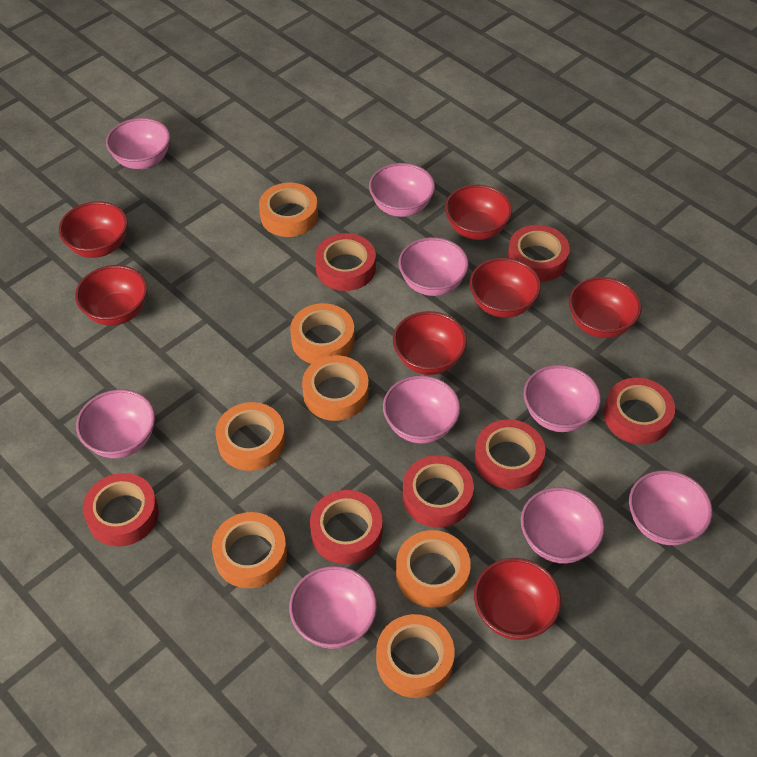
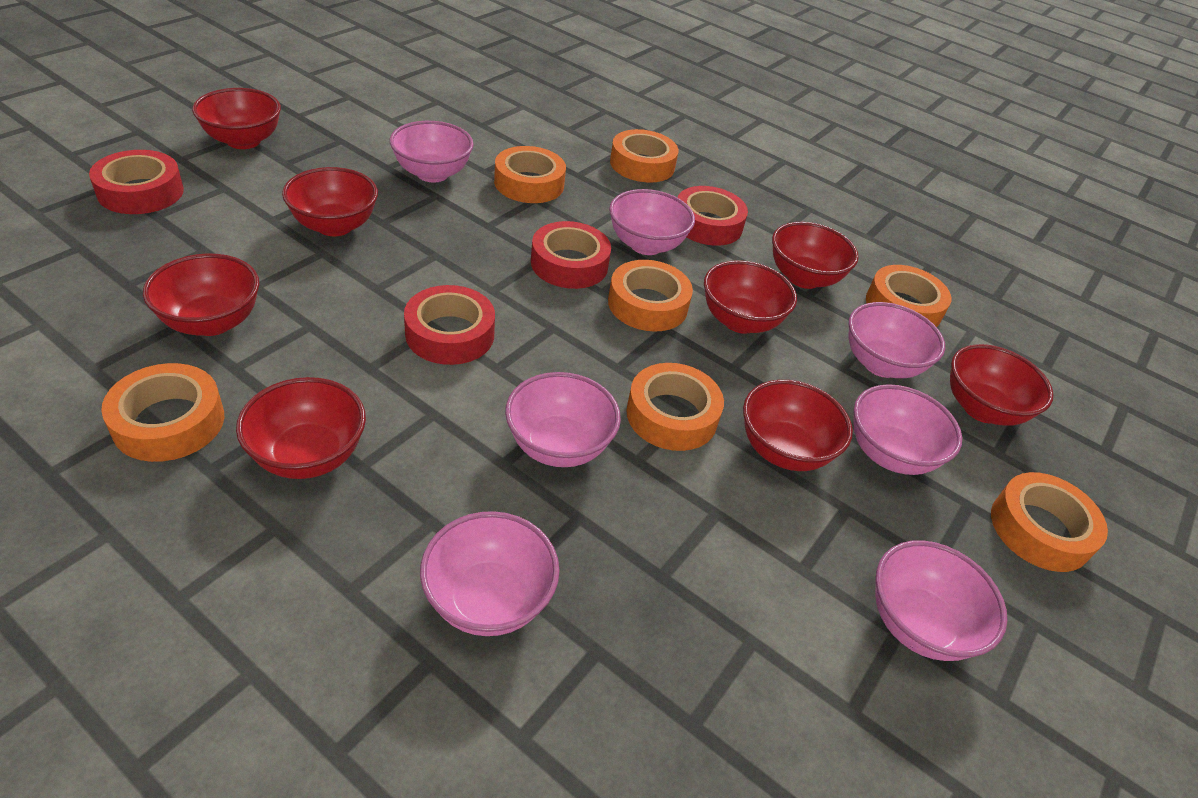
pink bowl: [76,389,155,458] [106,118,170,169] [289,566,377,649] [369,163,435,217] [383,375,460,443] [398,237,469,296] [521,487,605,564] [524,365,601,432] [629,470,712,545] = 9 -> [390,121,474,182] [420,511,560,636] [505,372,621,467] [609,189,695,255] [849,302,945,378] [854,384,962,475] [875,540,1007,661] = 7
red bowl: [59,201,128,258] [75,265,148,326] [393,311,467,375] [445,184,512,240] [470,258,541,318] [474,558,561,640] [569,277,642,338] = 7 -> [143,254,259,336] [192,88,281,149] [236,377,366,479] [282,167,378,236] [704,260,797,334] [743,380,853,471] [772,222,859,289] [950,344,1054,426] = 8
red tape: [83,473,159,546] [310,490,382,565] [315,233,376,291] [403,455,474,528] [474,419,545,489] [507,225,570,282] [604,378,675,444] = 7 -> [89,150,184,214] [404,285,495,365] [531,221,611,289] [677,186,748,246] = 4

